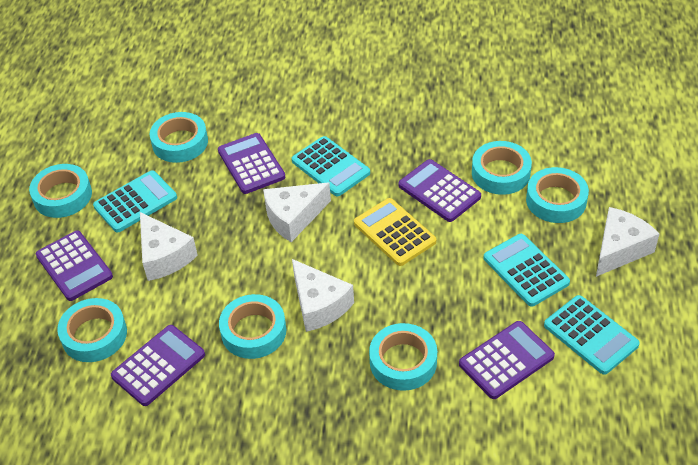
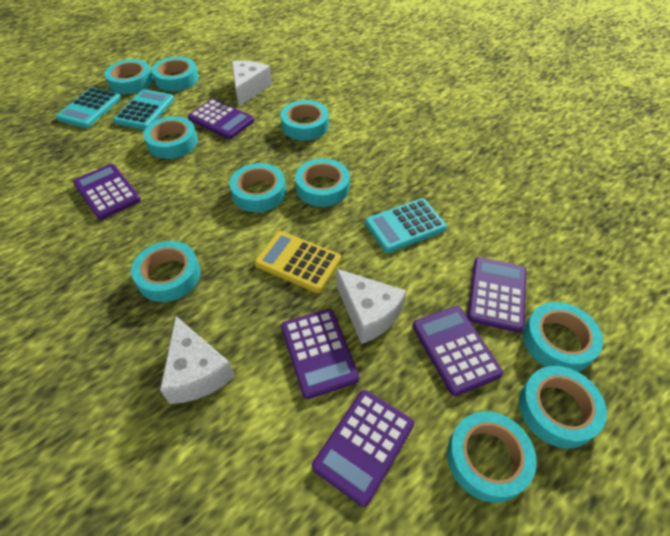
purple calculator: [36,231,113,301] [111,325,205,406] [218,133,285,194] [399,159,481,222] [459,321,555,399] = 5 -> [73,164,141,220] [188,99,254,139] [281,309,359,399] [312,390,414,507] [412,306,503,396] [467,257,526,333] = 6
turquoise calculator: [93,170,177,232] [292,136,370,196] [484,234,570,307] [544,295,640,375] = 4 -> [56,87,121,128] [113,89,175,130] [365,198,447,253] = 3
turquoise tape: [29,164,92,218] [57,298,127,362] [150,112,208,163] [219,294,286,359] [369,323,437,391] [472,141,532,195] [526,167,589,223] = 7 -> [105,59,153,94] [131,241,201,302] [143,116,198,159] [152,57,199,91] [229,163,286,212] [280,100,329,141] [295,158,350,207] [447,411,537,503] [519,366,607,448] [523,302,603,372] = 10
white cheese: [140,212,198,281] [263,182,331,242] [292,259,354,332] [596,207,659,277] = 4 -> [160,316,235,404] [232,61,272,106] [336,268,406,344] = 3

